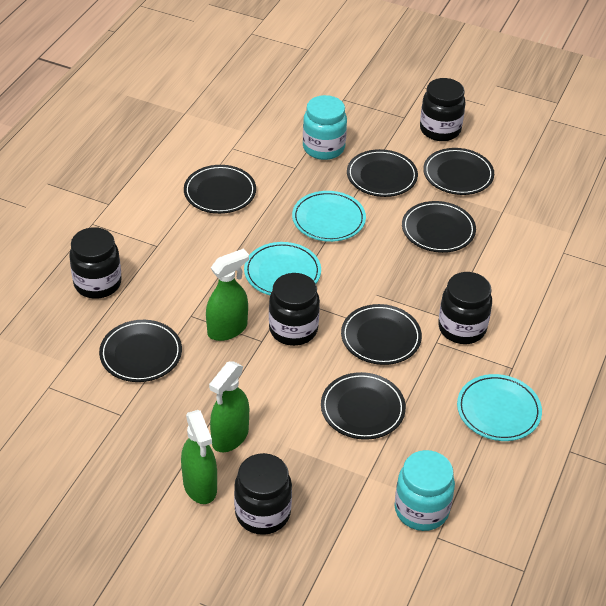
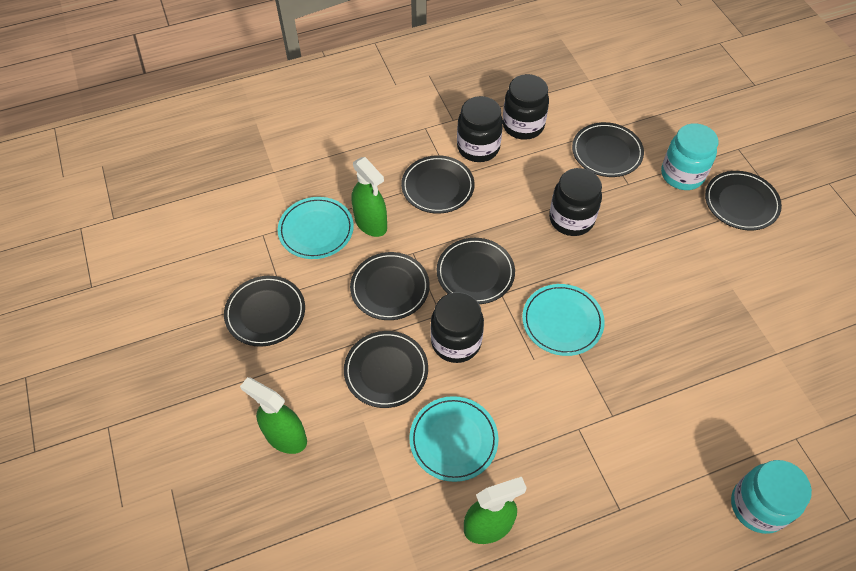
black jar: [69,227,122,299] [234,453,292,535] [269,273,320,346] [420,78,466,141] [438,272,492,344] = 5 -> [431,292,484,363] [457,96,503,162] [503,74,549,140] [549,168,602,236] = 4

